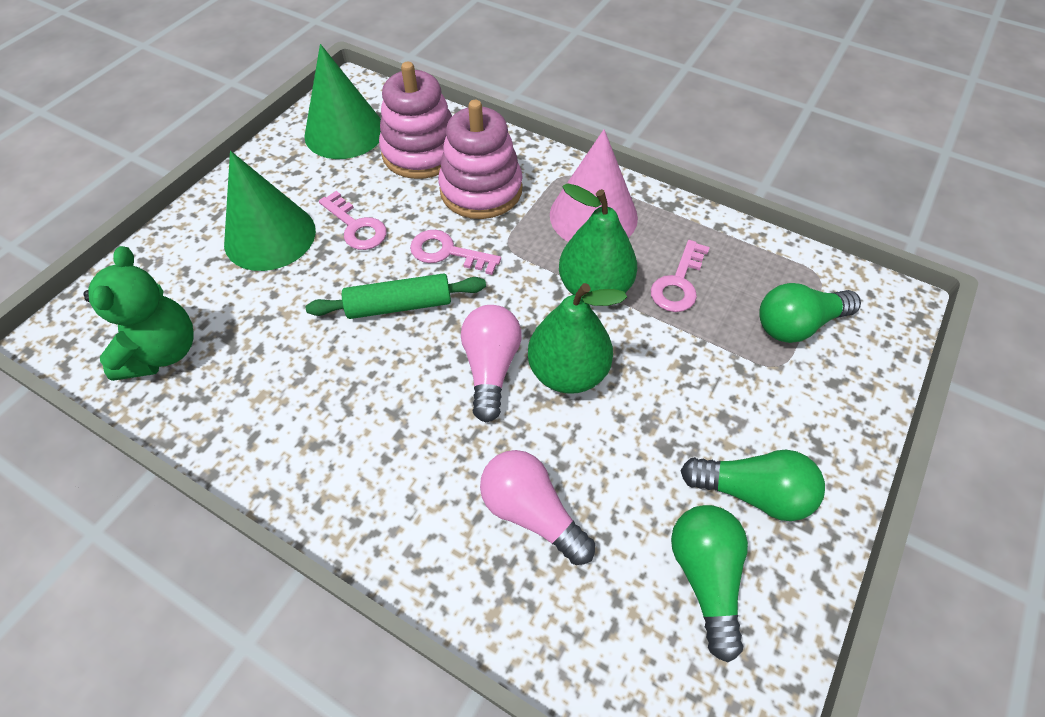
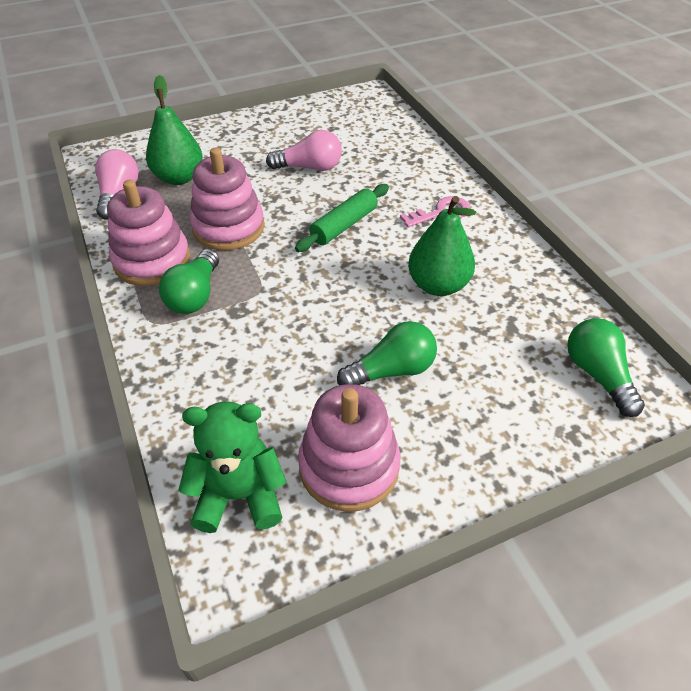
green cone: [224,151,316,271] [304,44,381,159] = 2 -> none = 0
pink cone: [550,129,638,242] = 1 -> none = 0
pink key: [319,191,387,250] [410,230,501,275] [651,240,710,312] = 3 -> [400,196,470,227] = 1
pink stacking toy: [379,62,452,179] [438,100,522,219] = 2 -> [107,180,190,286] [190,148,265,250] [298,384,401,512] = 3

